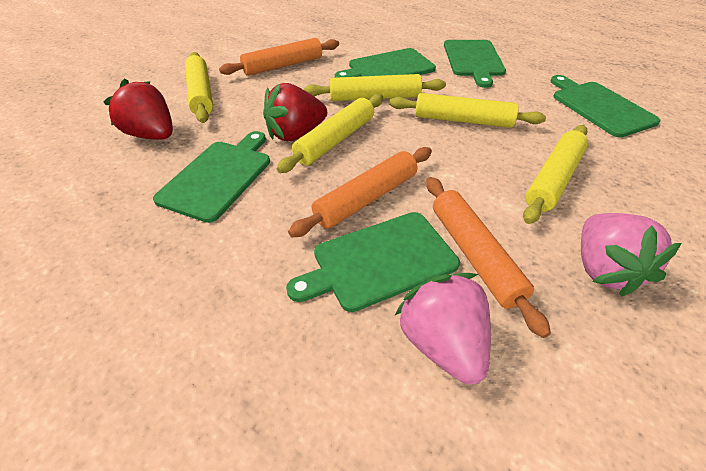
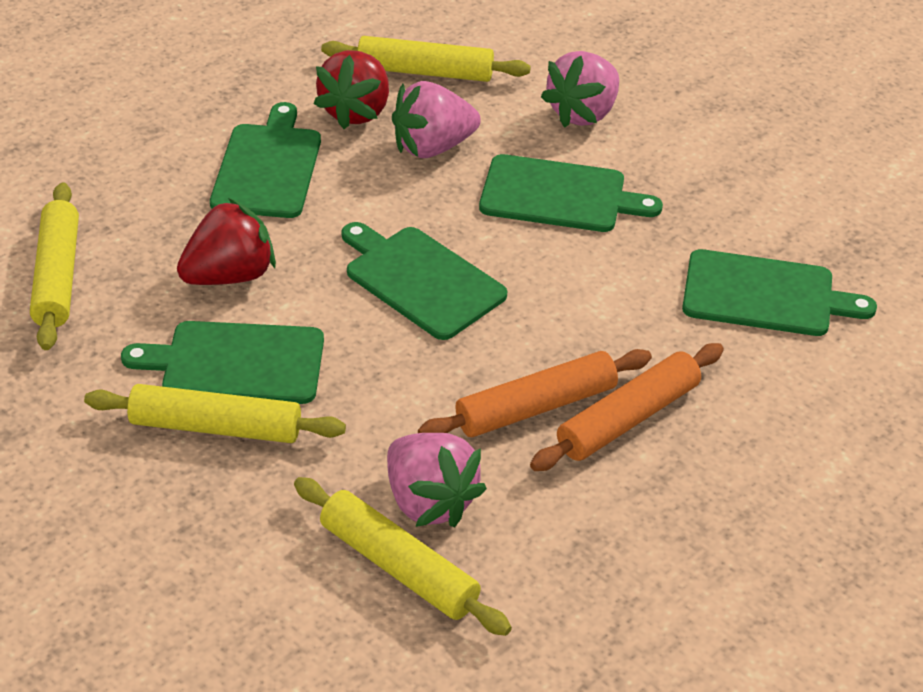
orange rolling pin: [219,38,339,76] [288,147,432,237] [426,177,551,338] = 3 -> [418,349,652,437] [530,343,724,471] = 2
pink strawberry: [394,273,491,385] [581,213,682,297] = 2 -> [387,433,487,527] [392,81,481,158] [541,51,619,128] = 3
yellow rolling pin: [185,52,213,123] [277,94,383,173] [304,74,446,101] [389,93,546,128] [523,125,588,224] = 5 -> [30,182,79,350] [84,384,346,443] [294,477,512,636] [321,36,531,82] = 4

